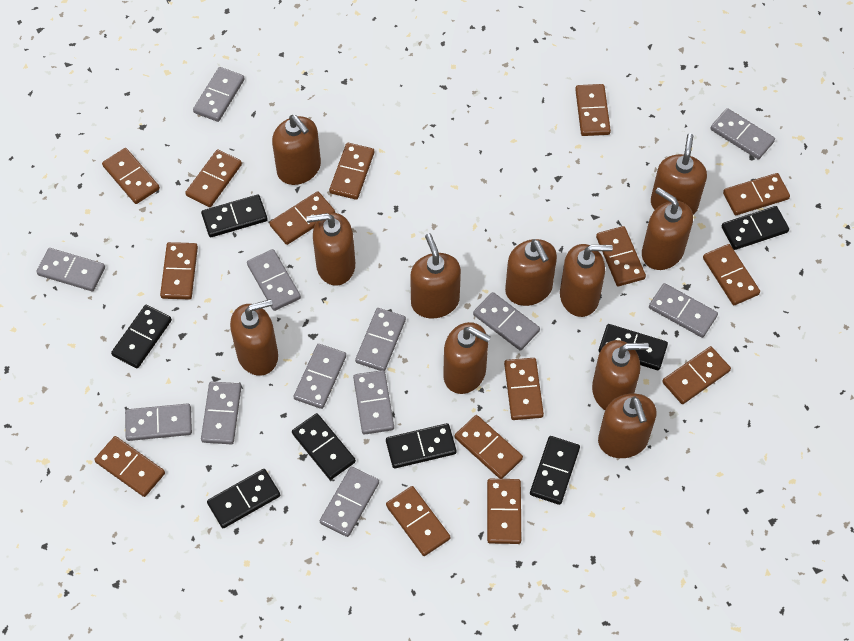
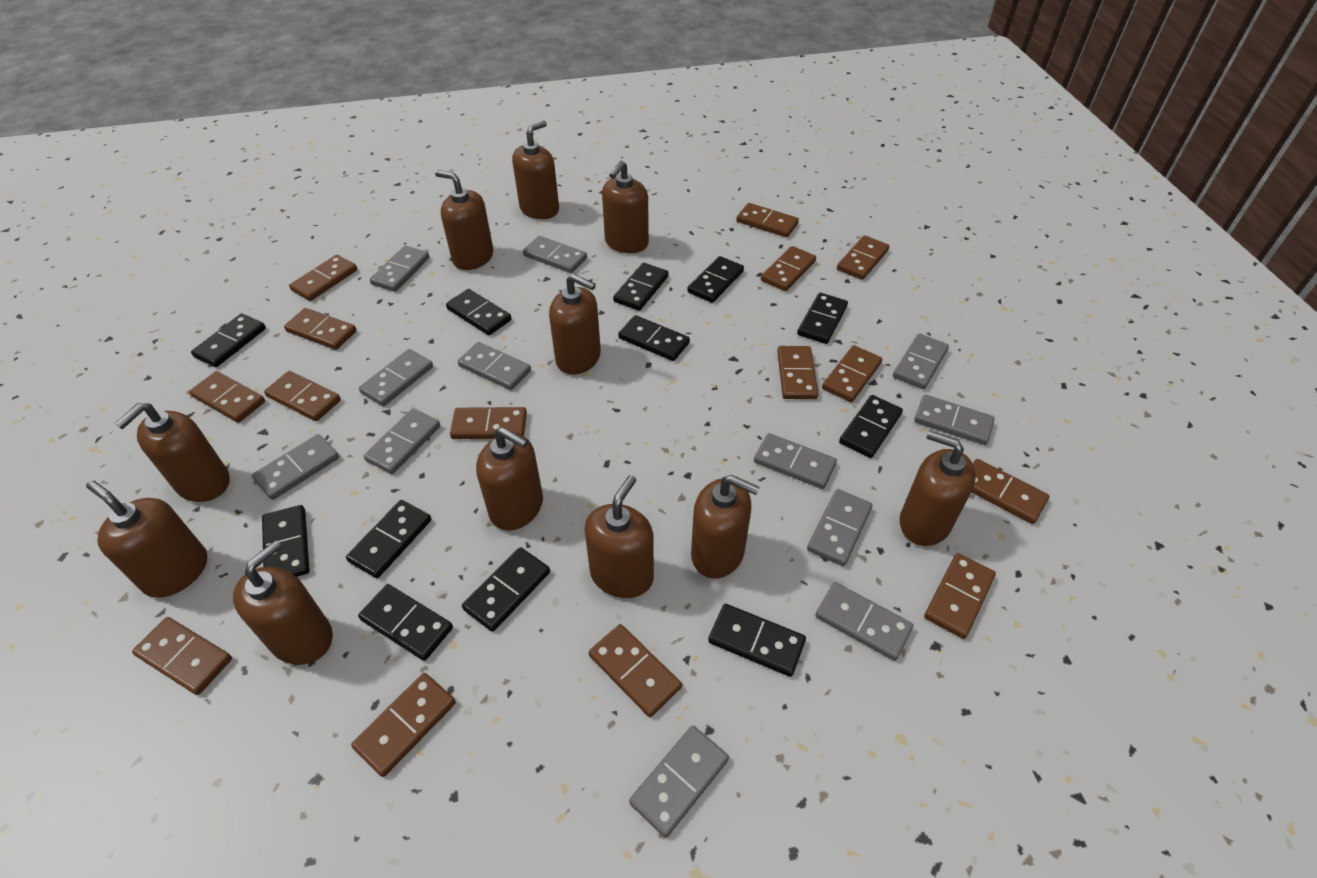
black domino: [111,305,172,368] [201,195,268,237] [207,469,280,528] [292,413,356,480] [386,423,456,468] [530,436,580,505] [599,324,668,370] [722,206,789,250] = 8 -> [191,314,266,367] [262,505,310,577] [346,500,431,578] [358,584,453,661] [446,289,512,335] [462,547,550,632] [613,263,669,311] [618,315,690,361] [687,256,744,303] [708,604,806,677] [797,293,848,344] [839,395,903,458] = 12

